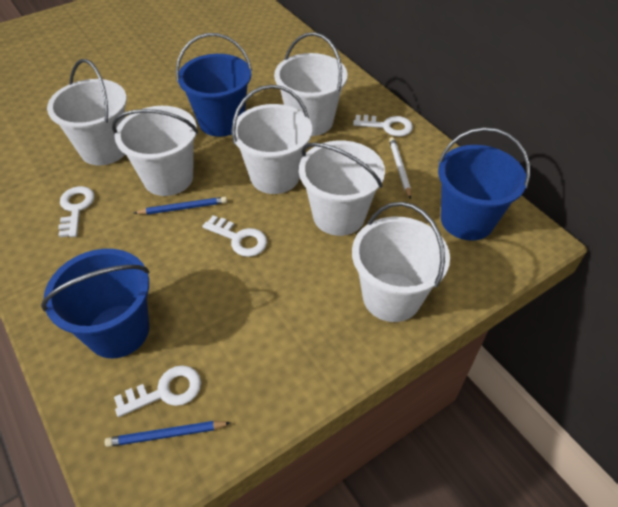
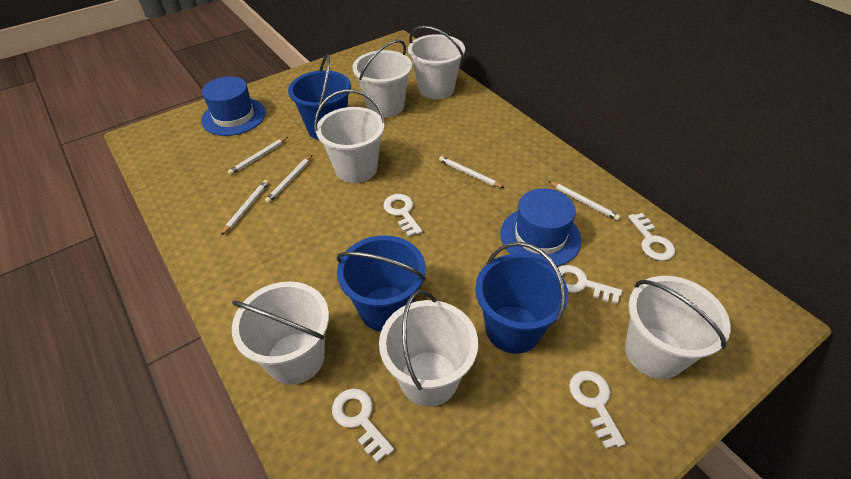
blue hat: none = 0 -> [201,76,266,136] [500,188,581,267] = 2
blue pencil: [105,421,230,447] [134,197,227,215] = 2 -> none = 0
white key: [58,186,94,237] [114,365,201,417] [202,215,267,257] [353,115,413,137] = 4 -> [332,389,394,462] [383,194,423,237] [558,265,622,304] [569,371,626,449] [628,213,675,261] = 5
white pencil: [389,137,411,199] = 1 -> [221,180,269,235] [228,137,288,175] [265,155,312,203] [439,156,504,188] [548,181,621,221] = 5

